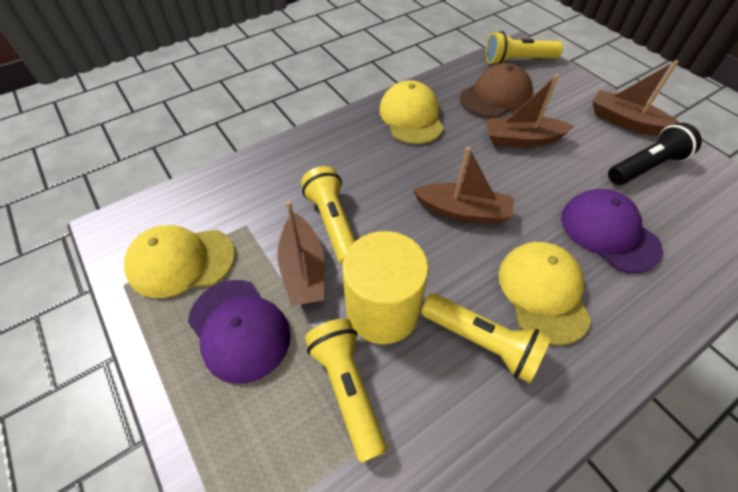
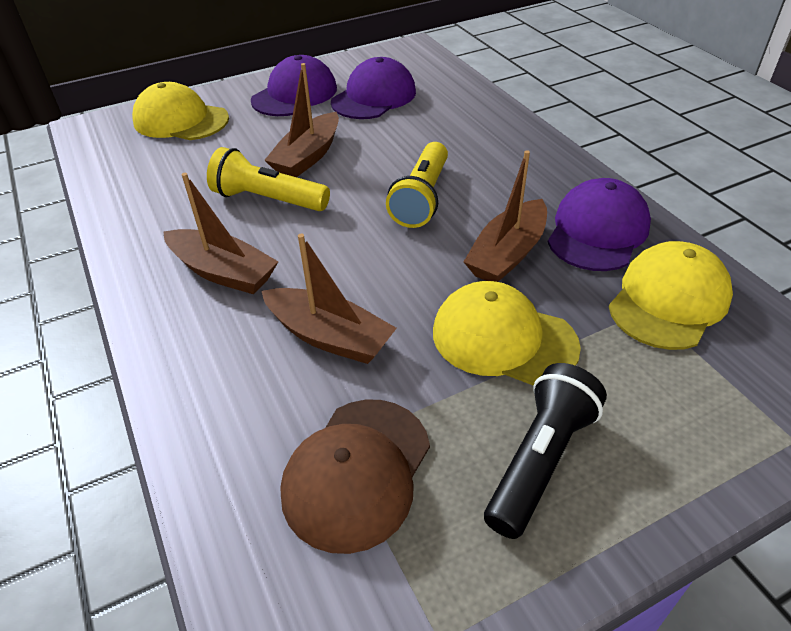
purple cap: [188,280,291,384] [561,189,663,273] = 2 -> [251,55,337,116] [331,57,416,119] [547,178,651,271] = 3
yellow cylinder: [342,231,429,344] = 1 -> none = 0
yellow flashlight: [301,166,355,265] [305,319,387,463] [421,293,551,383] [486,31,563,65] = 4 -> [207,147,330,211] [386,142,448,228] = 2

